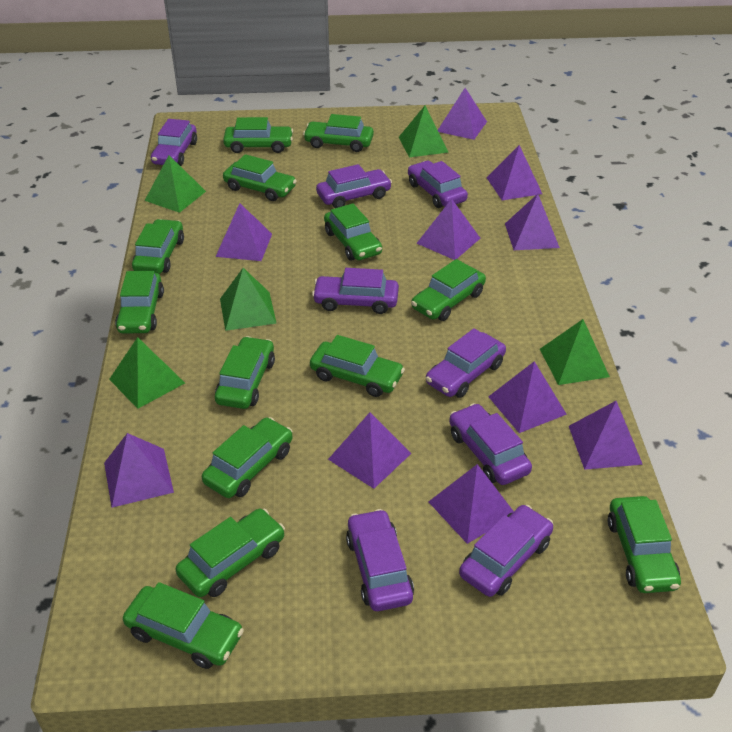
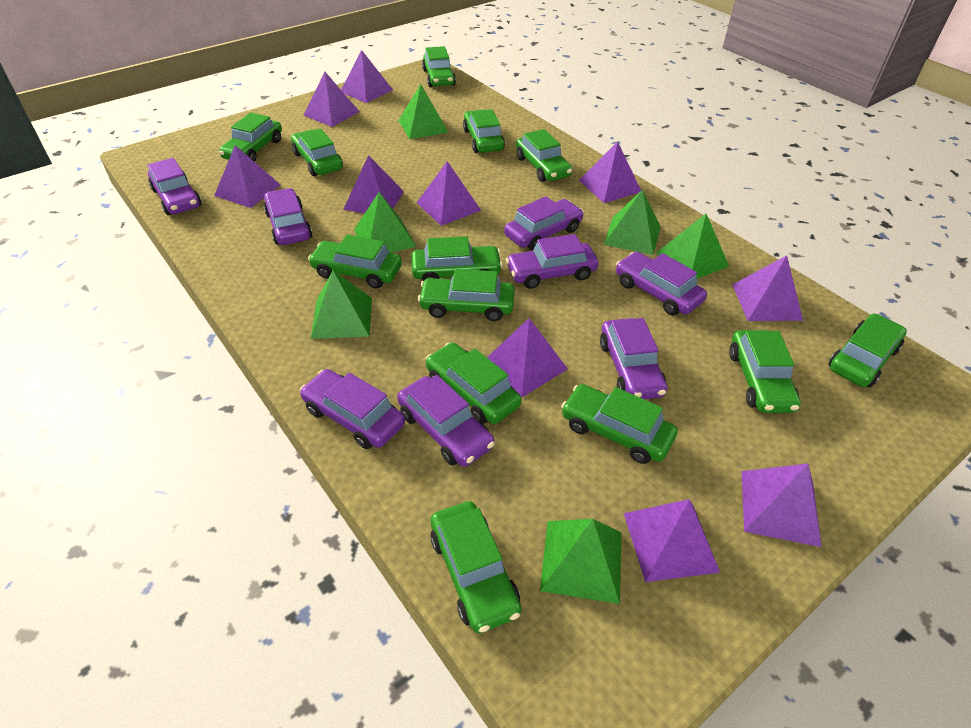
green pyramid: [109,337,185,409] [145,155,206,213] [220,268,277,331] [399,106,449,157] [540,319,610,385] = 5 -> [311,271,372,339] [354,192,416,253] [398,84,449,139] [540,519,622,604] [604,190,661,255] [656,214,729,279] = 6

